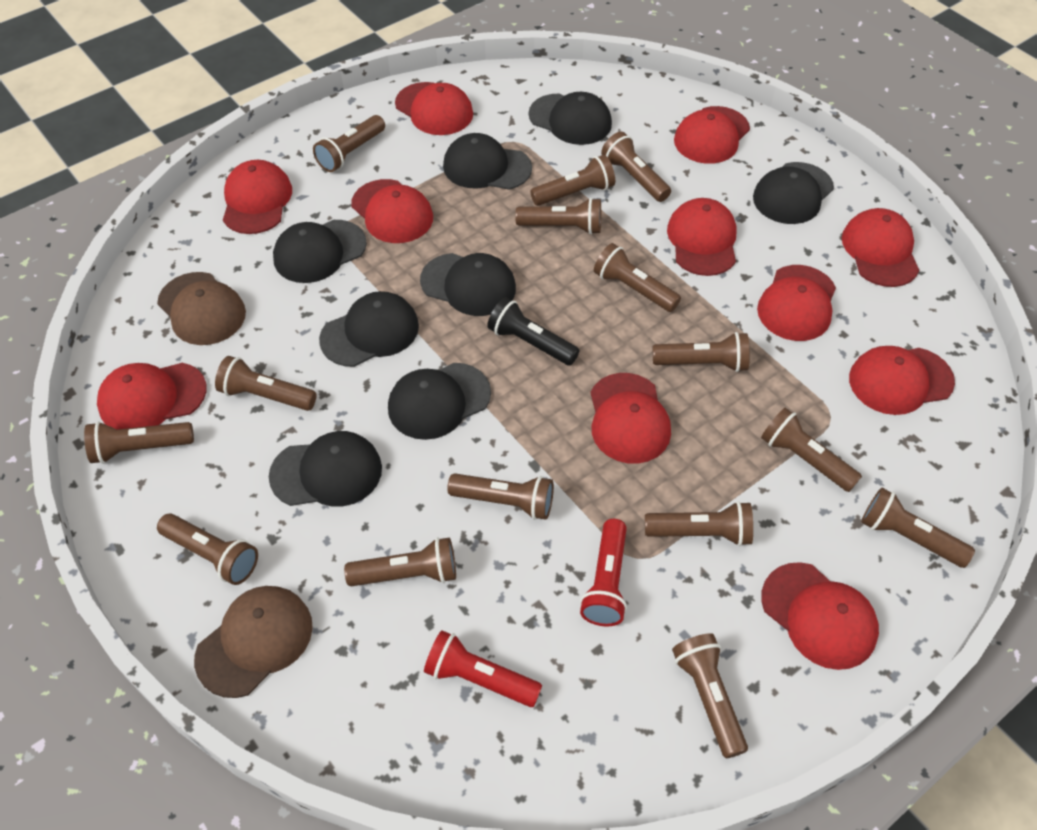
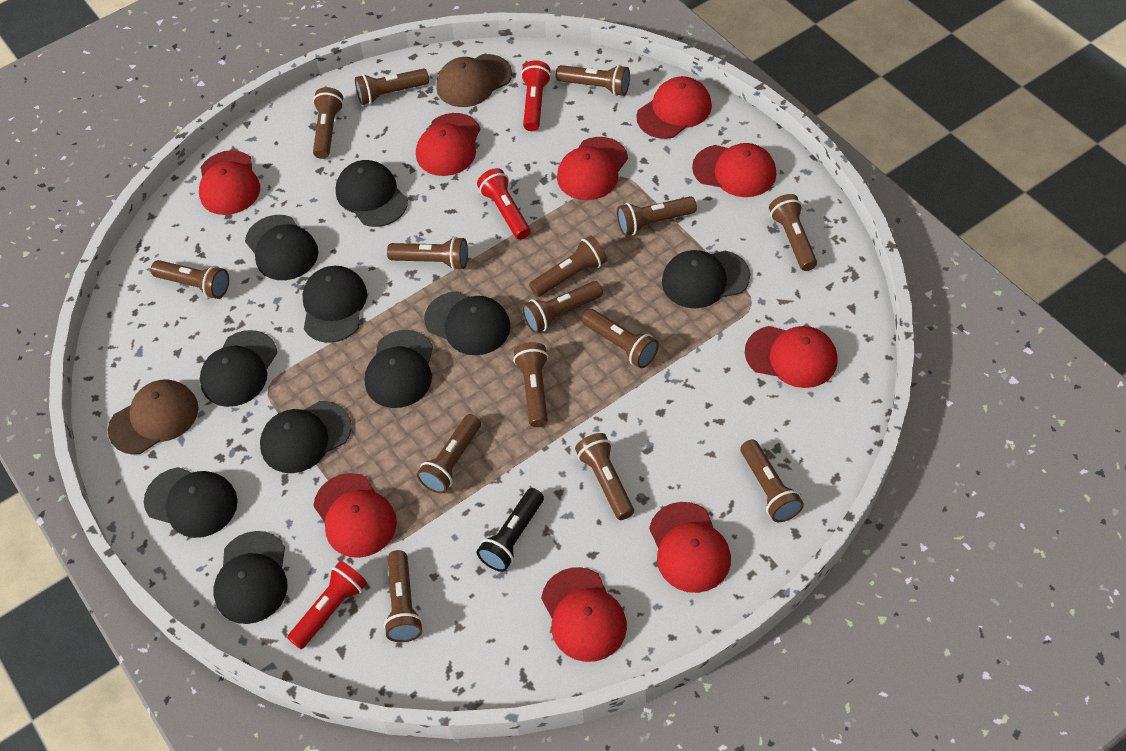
black cap: [269,431,382,507] [273,220,367,283] [319,291,419,367] [388,363,491,440] [420,253,516,316] [443,133,532,190] [529,92,612,145] [753,162,834,224] = 8 -> [144,467,238,538] [200,330,277,407] [213,531,288,624] [245,215,318,280] [260,401,352,473] [303,266,367,343] [336,160,408,227] [365,330,433,408] [424,291,511,355] [662,250,750,308] = 10
red cap: [97,363,207,430] [223,160,292,234] [351,179,433,243] [395,82,473,135] [590,373,671,464] [667,198,737,276] [674,106,750,164] [757,265,836,341] [761,562,879,670] [842,208,919,287] [849,346,955,415] = 11 -> [199,150,260,215] [313,473,397,558] [416,113,480,176] [541,567,627,662] [557,137,628,200] [636,76,712,139] [649,502,731,593] [692,143,776,197] [745,326,838,388] = 9
red flashlight: [424,630,542,707] [580,519,627,626] = 2 -> [287,561,367,649] [477,168,530,240] [521,60,551,131] = 3

